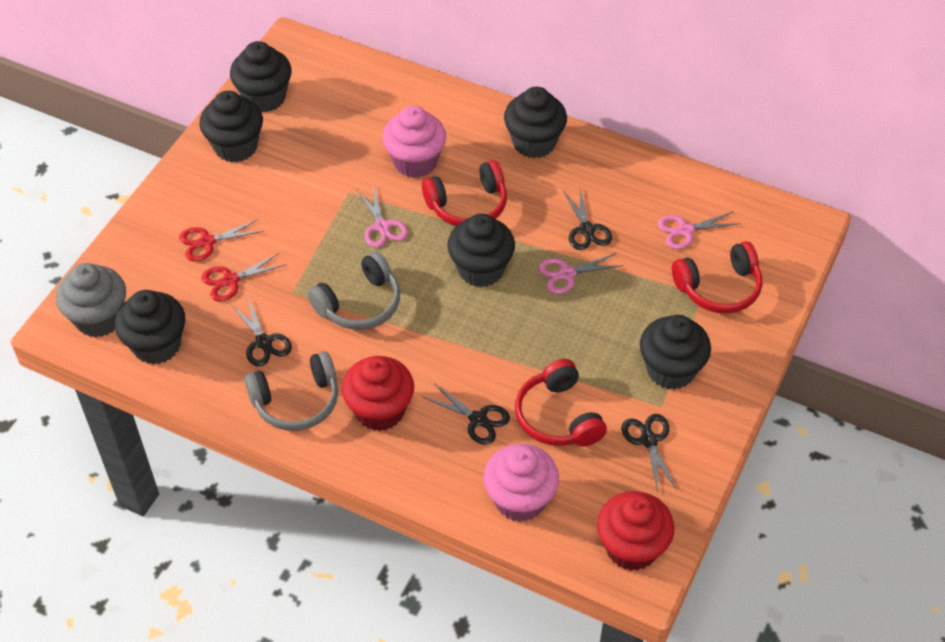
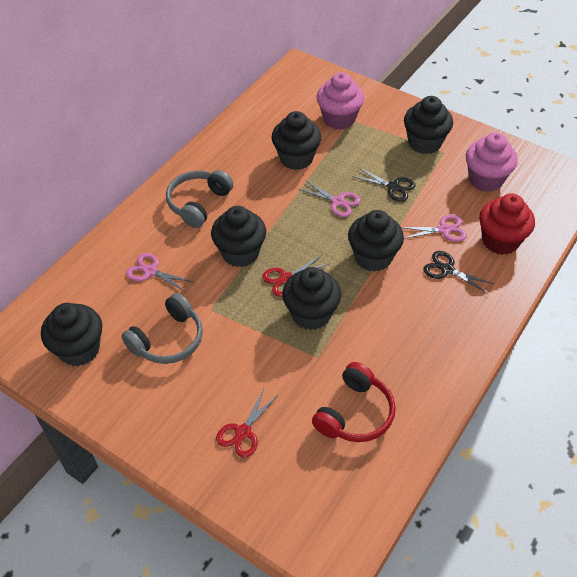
black scissors: [231,297,292,366] [423,383,510,445] [563,188,612,250] [621,414,677,492] = 4 -> [352,167,416,202] [423,251,494,293] = 2
grey cupcake: [56,263,126,338] = 1 -> none = 0
red cupcake: [342,356,414,431] [597,491,675,571] = 2 -> [479,193,535,255] = 1
red headphones: [422,160,507,226] [515,359,607,447] [672,241,762,313] = 3 -> [312,362,396,442] = 1

